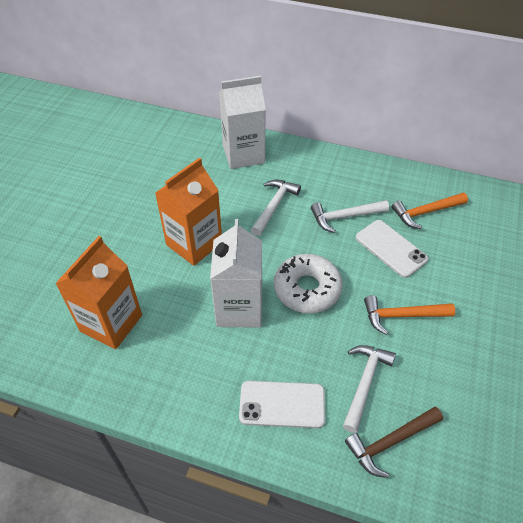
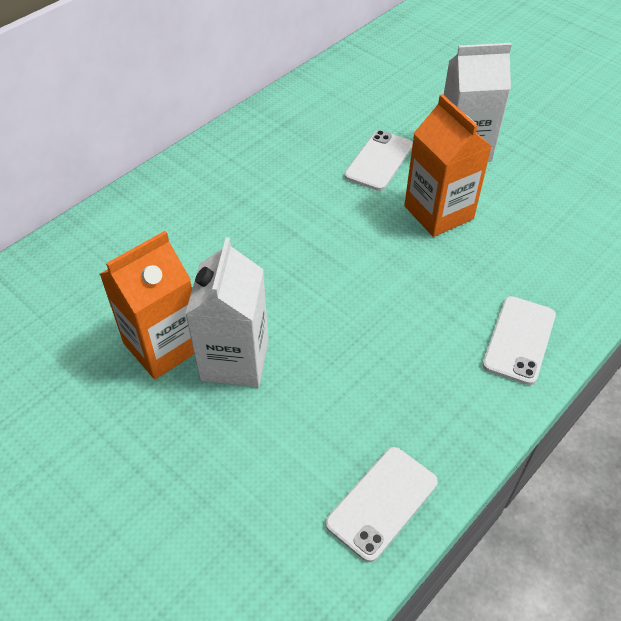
brown hammer: [345,407,443,478] = 1 -> none = 0
orange hammer: [364,295,455,335] [392,193,468,229] = 2 -> none = 0
white donut: [274,254,343,313] = 1 -> none = 0
white hammer: [251,180,301,236] [311,200,389,233] [343,345,396,433] = 3 -> none = 0
white phone: [239,381,325,428] [356,220,429,278] = 2 -> [325,447,438,562] [344,130,413,191] [482,296,556,385] = 3

